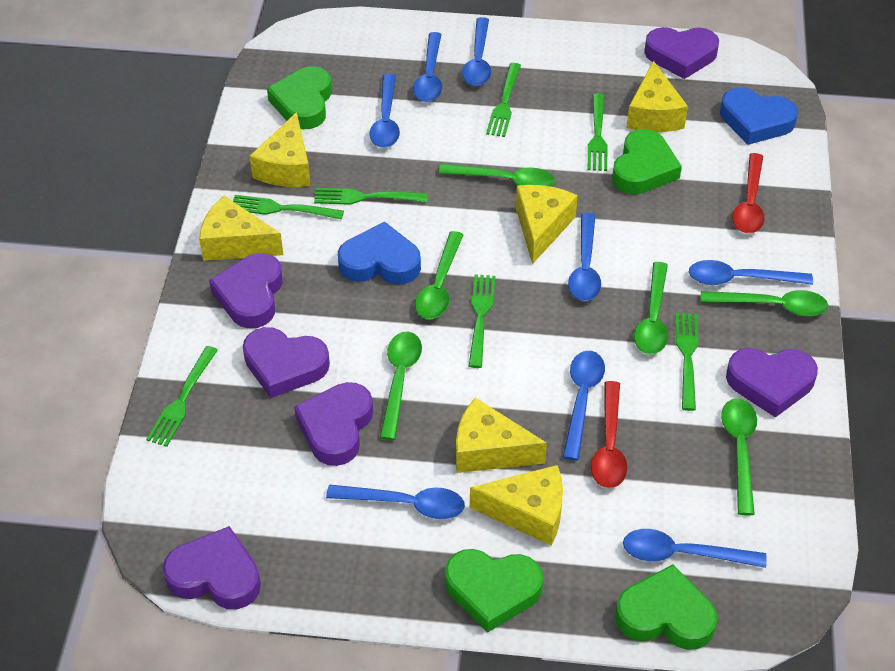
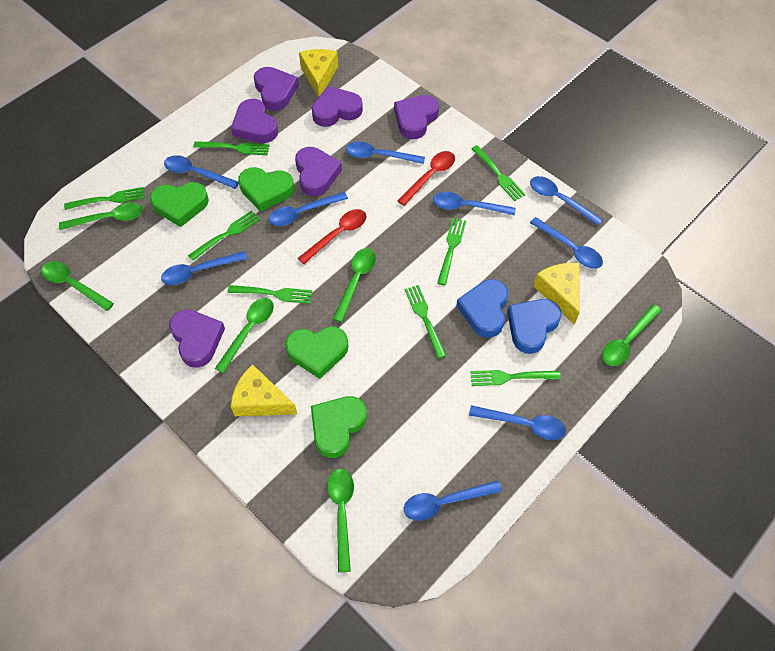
blue spoon: [326,485,465,519] [369,74,400,148] [413,32,442,102] [462,17,491,86] [563,351,605,461] [568,213,601,301] [623,529,767,568] [689,260,813,285] = 8 -> [161,251,248,285] [164,155,239,189] [269,192,348,226] [346,141,425,164] [404,481,502,521] [433,192,516,216] [469,405,566,440] [530,176,603,226] [530,217,603,269] = 9
green fork: [146,346,218,447] [233,195,344,220] [314,188,428,205] [469,274,496,368] [486,63,521,137] [588,93,608,171] [676,313,698,411] = 7 -> [64,187,145,210] [188,210,260,261] [193,141,270,155] [228,285,312,304] [405,285,446,359] [437,218,466,286] [470,370,561,386] [471,145,526,201] = 8
yellow cheese: [199,196,283,261] [250,112,311,187] [456,398,547,473] [470,465,563,545] [516,185,578,264] [627,61,688,132] = 6 -> [230,364,297,416] [299,49,338,97] [533,263,580,325] = 3

